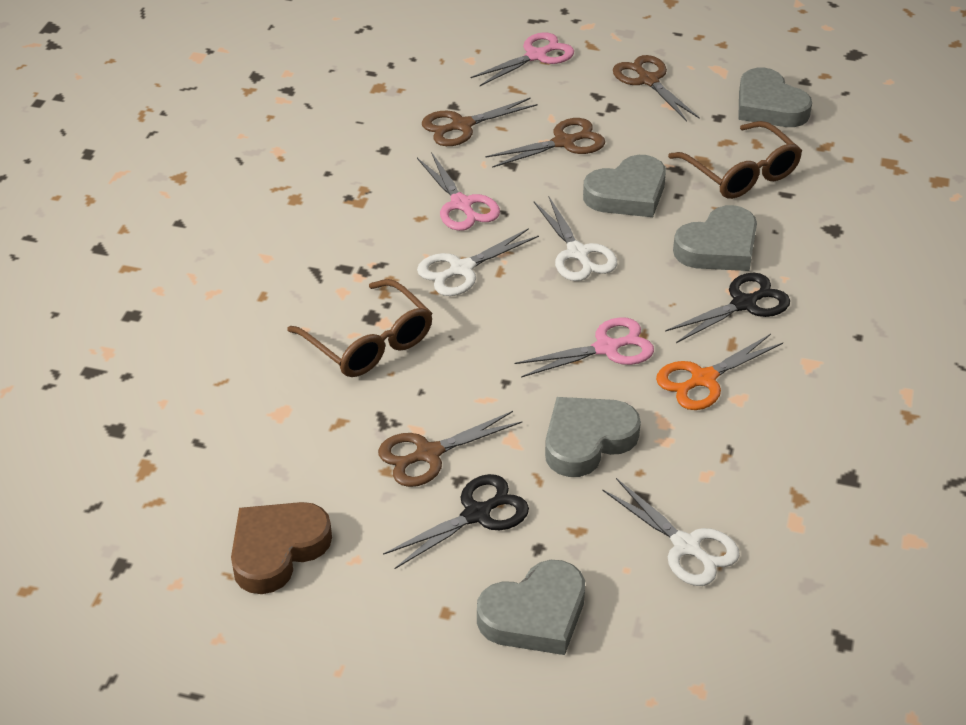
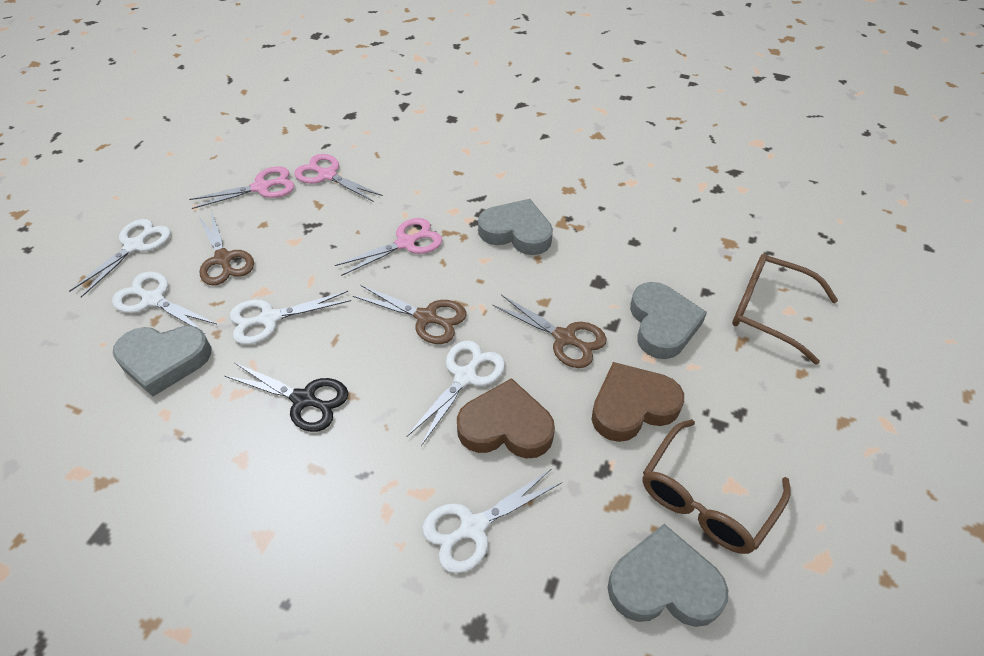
black scissors: [383,474,529,569] [665,273,790,343] = 2 -> [225,363,348,432] = 1
brown heart: [231,502,332,594] = 1 -> [457,378,555,459] [592,362,684,442] = 2
brown scissors: [378,411,522,487] [422,98,538,146] [485,118,605,168] [613,55,700,122] = 4 -> [199,210,254,286] [353,285,467,344] [492,295,607,368] = 3
grey heart: [477,560,585,655] [545,397,641,477] [583,155,666,217] [673,205,757,271] [738,68,812,127] = 5 -> [113,326,212,397] [478,199,553,255] [608,524,728,627] [630,282,707,359] = 4
orange scissors: [656,334,783,410] = 1 -> none = 0
white scissors: [417,228,539,296] [534,197,617,281] [602,478,740,586] = 3 -> [69,219,171,298] [112,271,217,334] [230,291,351,345] [407,341,505,446] [422,469,562,573] = 5

